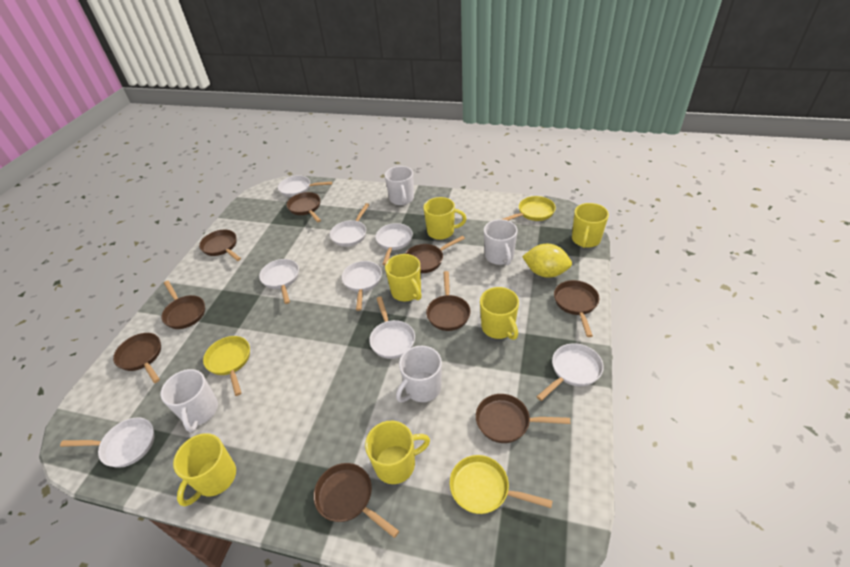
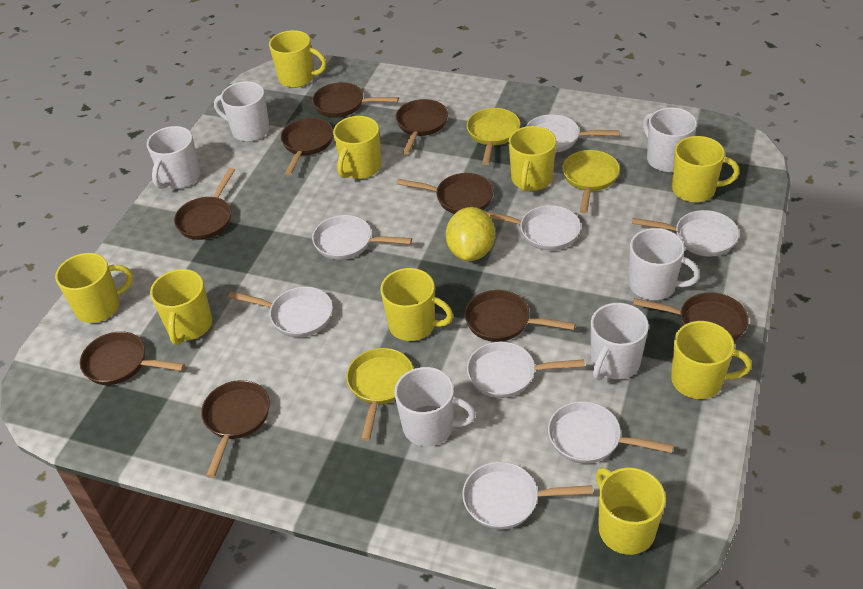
white mug: [161,369,218,433] [385,166,414,205] [396,346,442,402] [484,219,518,265] = 4 -> [147,126,200,189] [214,81,270,142] [394,367,476,446] [591,303,649,380] [629,228,700,300] [643,108,697,172] = 6
yellow mug: [173,433,236,506] [365,421,430,484] [385,254,422,301] [423,197,466,240] [480,287,519,340] [572,203,609,248] = 6 -> [55,253,133,323] [150,269,212,345] [269,30,326,88] [333,116,381,179] [380,268,453,341] [509,126,556,192] [596,468,666,555] [671,321,752,399] [672,136,739,203] = 9

